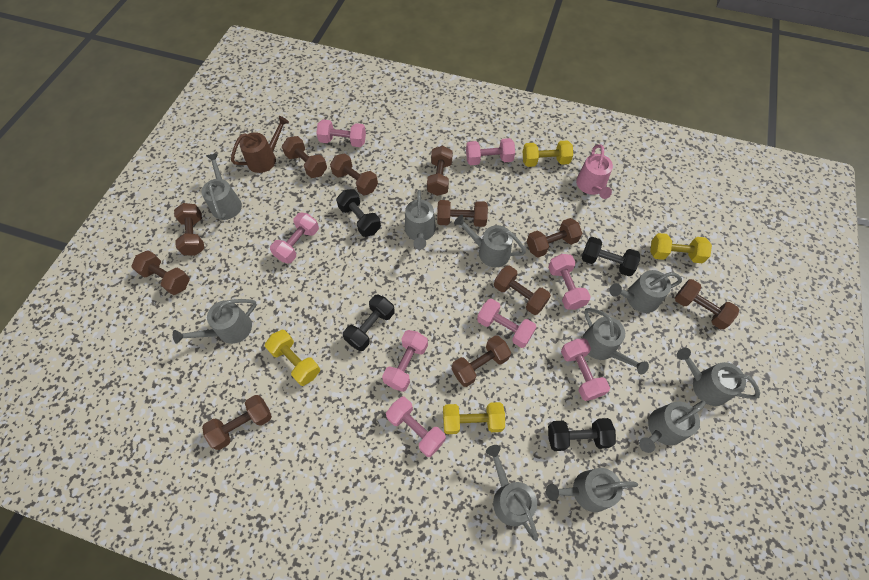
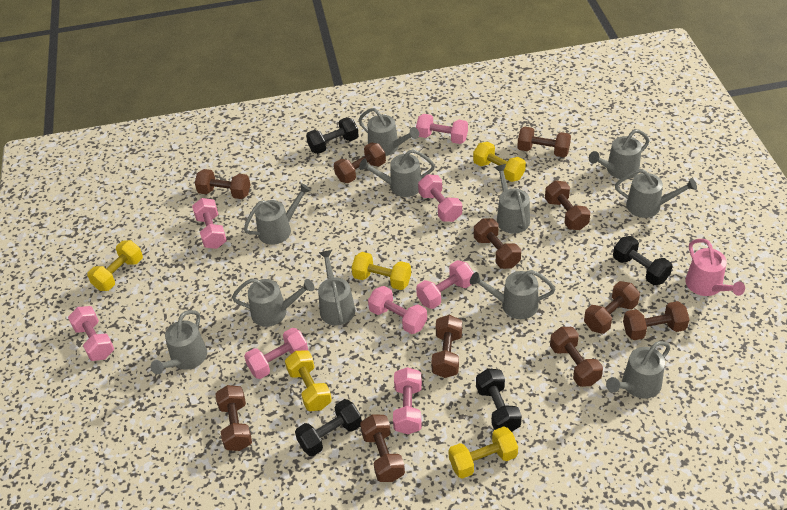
brown watering can: [231,116,289,173] = 1 -> none = 0
grey watering can: [173,299,257,344] [201,154,242,220] [405,190,436,250] [454,215,526,267] [486,445,538,541] [546,468,638,512] [582,308,649,375] [609,270,682,313] [639,401,706,453] [677,348,760,406] = 10 -> [151,310,207,374] [232,278,314,327] [244,183,311,245] [318,250,355,325] [359,108,419,156] [359,149,435,197] [470,270,555,319] [494,164,530,233] [589,129,650,179] [606,341,670,399] [615,169,697,218] = 11
yellow dumbbell: [265,330,320,386] [443,402,505,434] [523,140,573,167] [650,233,712,263] = 4 -> [87,240,143,291] [285,350,332,411] [351,252,411,290] [449,426,518,479] [473,142,526,182] = 5

